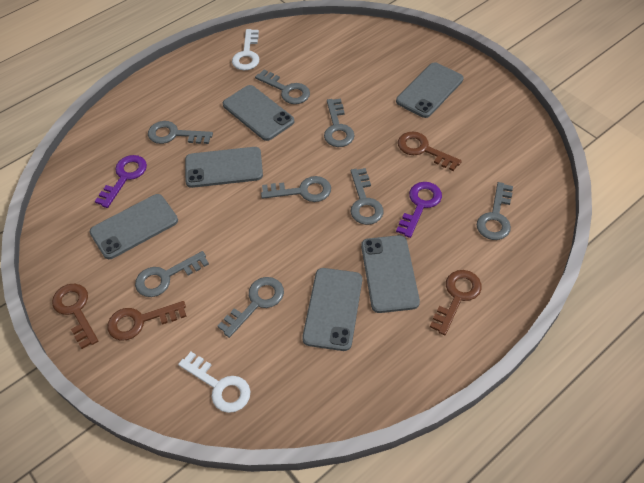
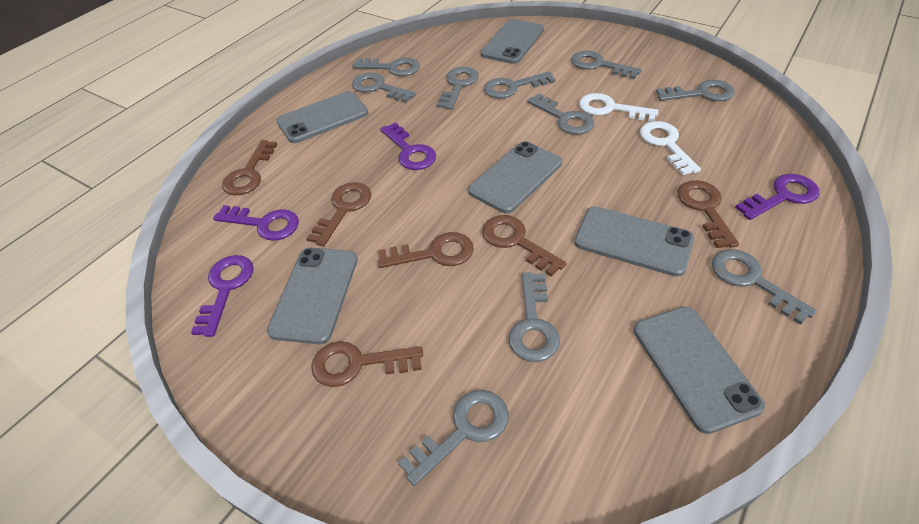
brown key: [52,284,98,349] [107,301,187,340] [398,131,462,171] [430,270,482,335] = 4 -> [222,140,278,195] [307,182,371,246] [311,341,423,387] [378,232,474,268] [482,215,567,277] [677,180,739,248] = 6
grey key: [135,251,209,297] [148,121,213,144] [218,277,284,338] [255,70,310,104] [261,176,331,202] [324,98,354,147] [351,168,384,225] [477,182,513,240] = 8 -> [352,58,420,76] [352,73,416,103] [398,390,509,486] [437,67,479,110] [484,72,556,99] [509,272,560,362] [527,93,594,135] [571,51,642,79] [656,80,735,101] [712,249,817,325] = 10
purple key: [95,155,147,208] [396,182,442,238] = 2 -> [191,255,253,337] [213,205,299,241] [381,122,436,170] [735,174,820,220] = 4

